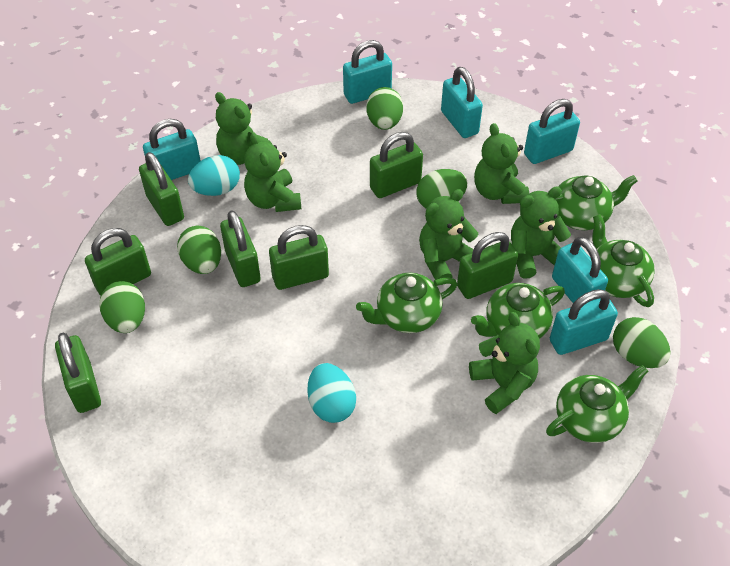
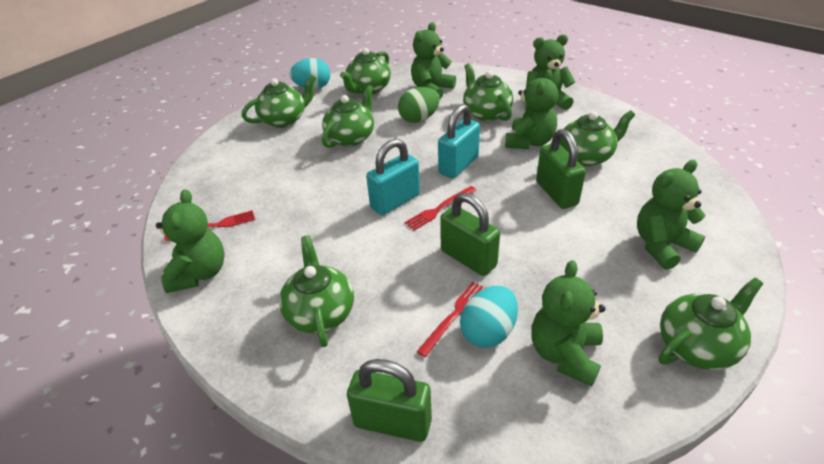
green egg: [99,281,145,333] [177,226,221,274] [366,87,403,130] [417,169,467,209] [613,317,670,368] = 5 -> [398,87,440,123] = 1
green padlock: [55,333,101,413] [85,228,151,296] [139,152,184,226] [220,210,261,287] [269,225,329,290] [370,132,423,198] [457,232,518,299] = 7 -> [347,359,432,442] [440,193,500,276] [536,129,586,209] = 3
green teapot: [356,273,457,333] [471,283,565,339] [546,365,648,443] [556,175,637,230] [592,214,655,307] = 5 -> [242,75,316,128] [279,235,354,347] [322,85,374,148] [340,48,391,94] [463,63,513,121] [551,110,635,167] [659,278,763,370] = 7
red fork: none = 0 -> [164,210,255,242] [405,186,476,231] [416,282,485,357] = 3
turquoise padlock: [143,119,201,180] [343,40,392,104] [441,67,483,138] [524,99,580,164] [550,289,618,355] [552,237,608,303] = 6 -> [366,139,420,215] [438,104,480,178] = 2

